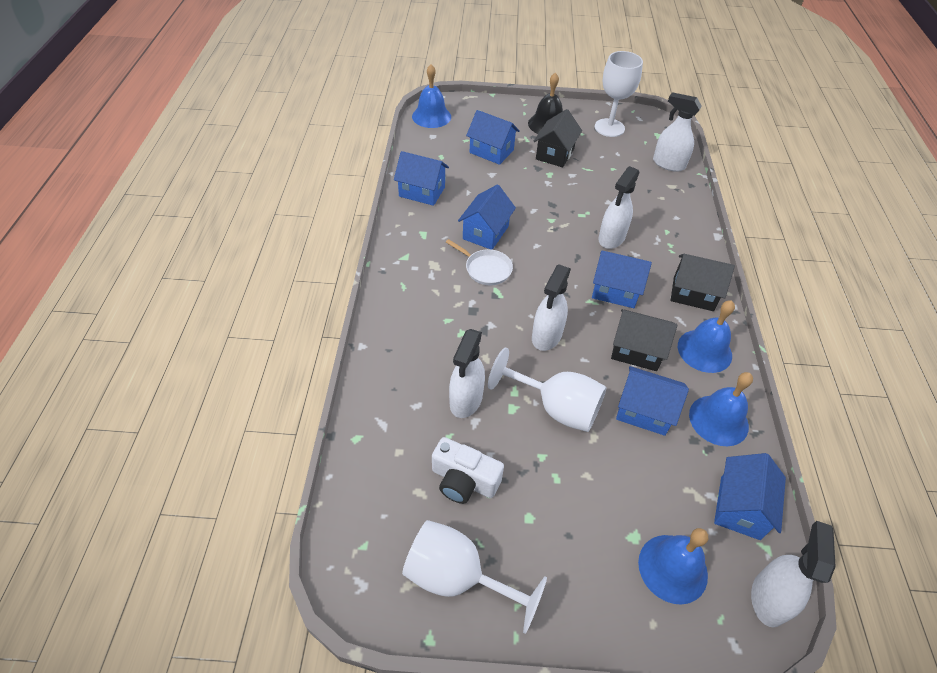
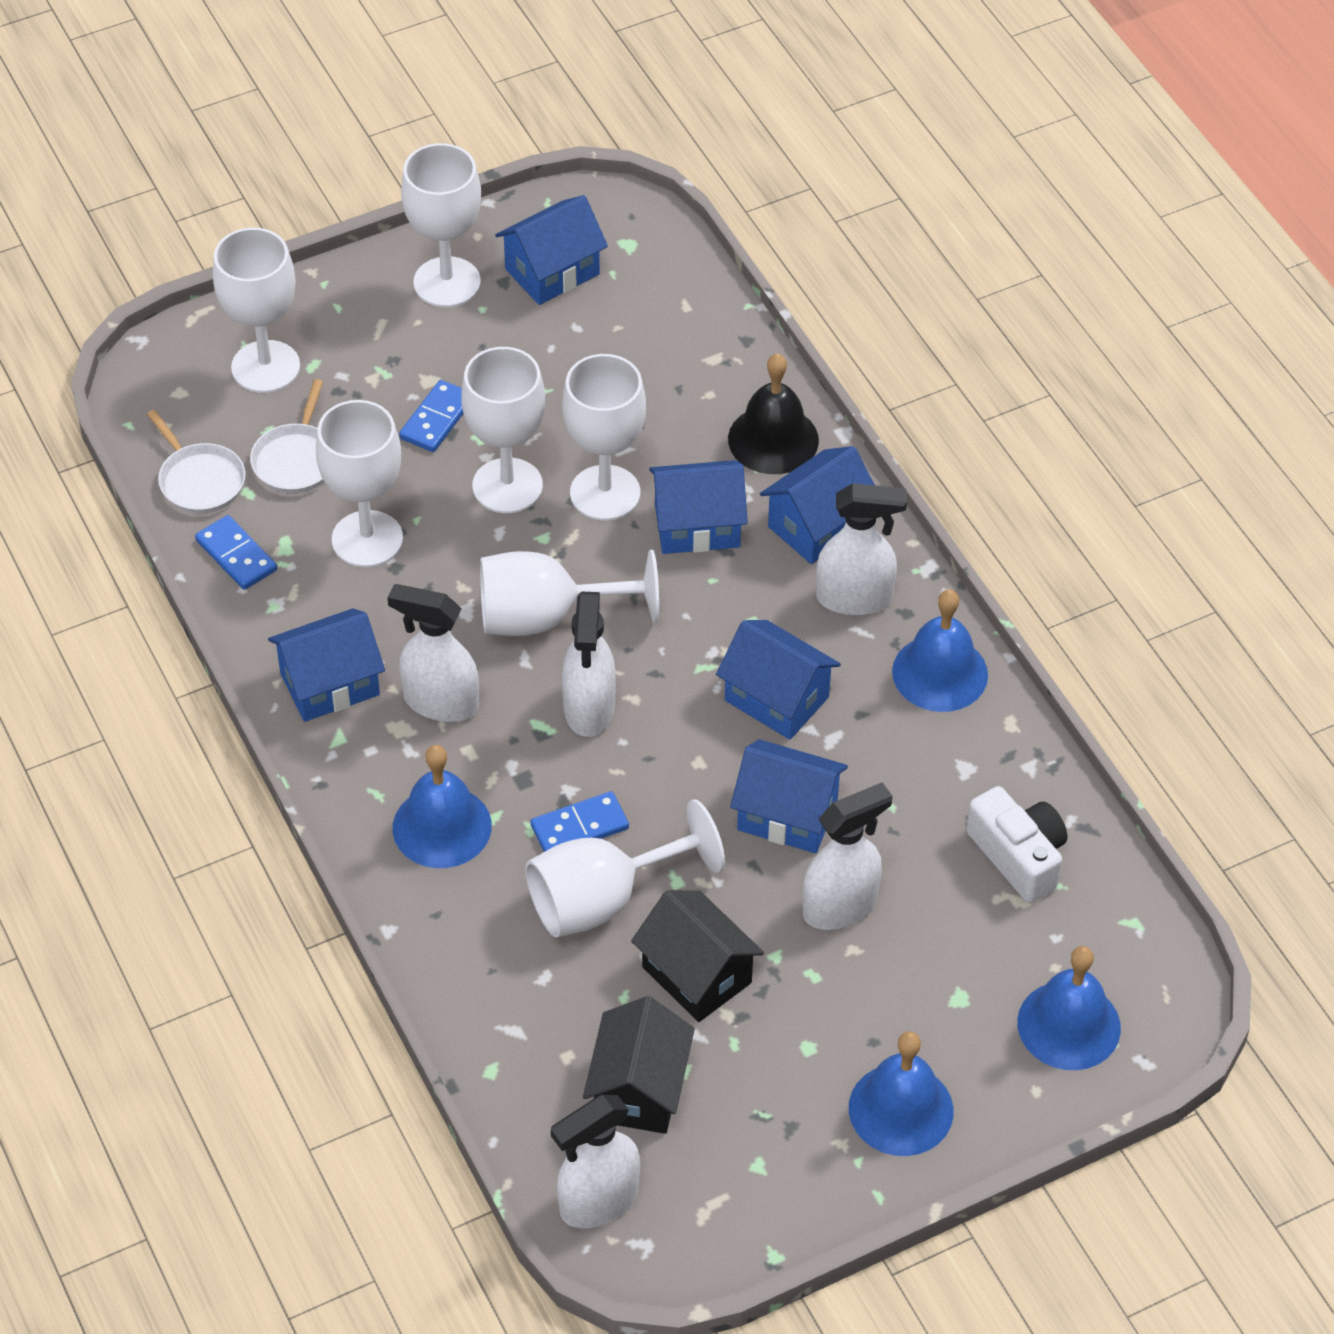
black house: [534,109,582,167] [611,309,677,371] [671,254,735,311] = 3 -> [583,996,695,1134] [631,890,764,1022] = 2
blue domino: none = 0 -> [195,515,277,590] [399,380,464,452] [530,791,629,852] = 3
white goblet: [402,520,547,634] [488,347,607,432] [595,51,643,137] = 3 -> [213,228,300,393] [316,400,403,567] [401,143,481,307] [461,347,545,513] [480,550,659,636] [525,799,725,937] [562,354,646,521] = 7
white pan: [446,239,513,285] = 1 -> [147,410,246,514] [250,379,324,493] = 2

